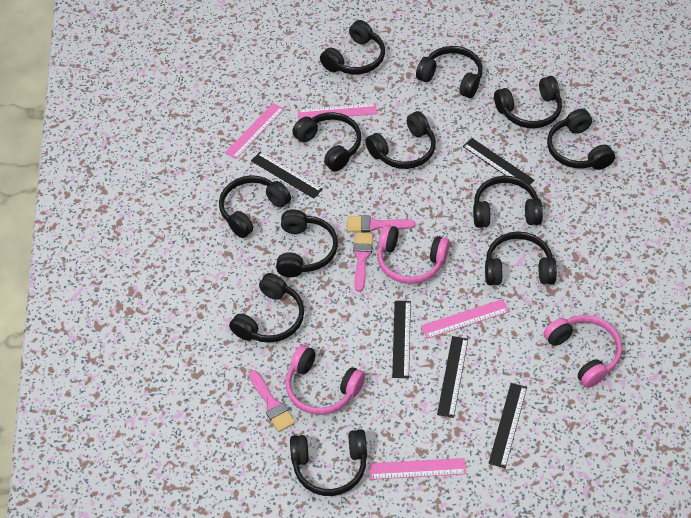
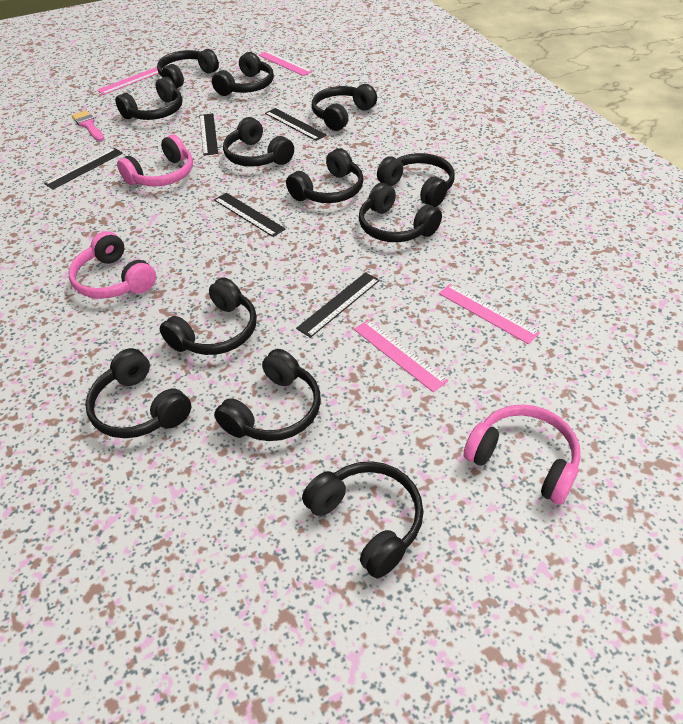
pink brush: [249,370,295,432] [347,215,416,232] [353,232,373,292] = 3 -> [72,111,104,141] = 1

